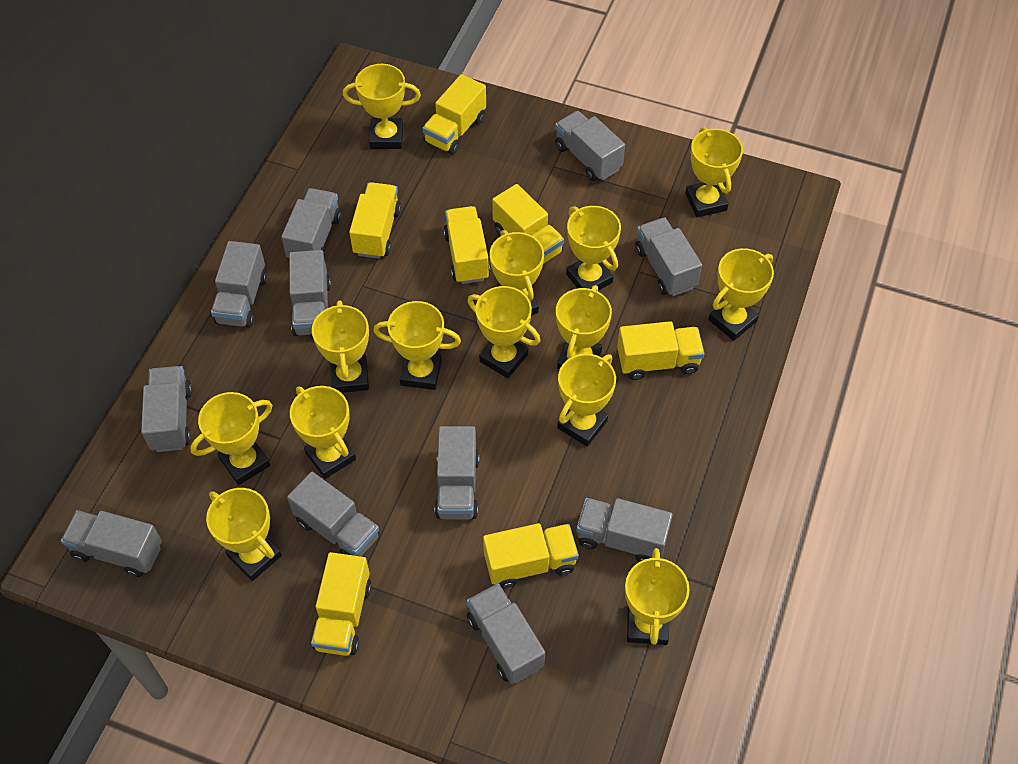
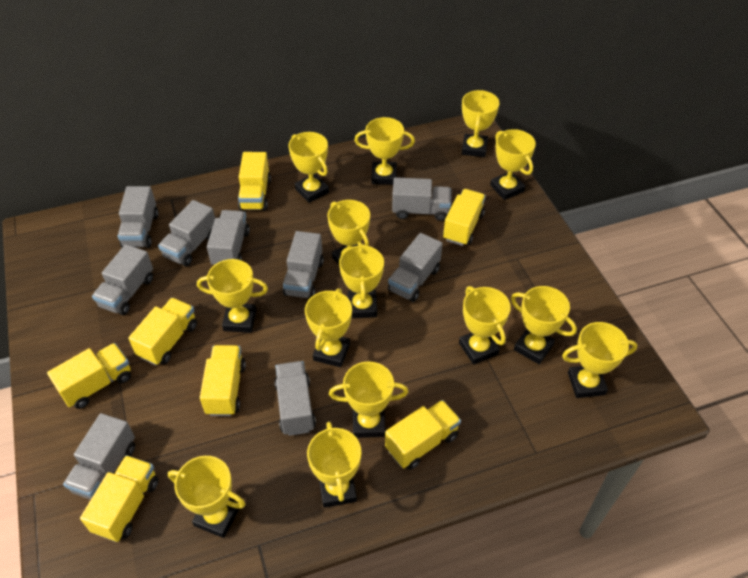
grey truck: [61,510,162,577] [141,366,192,452] [211,241,267,328] [281,188,341,258] [287,472,379,556] [289,250,331,336] [435,426,479,520] [467,583,545,684] [555,111,625,181] [576,498,673,562] [635,217,702,296] = 11 -> [63,413,135,500] [92,244,153,315] [118,186,159,248] [158,200,215,266] [207,210,250,265] [275,361,316,436] [283,231,324,299] [388,233,443,302] [392,177,451,221] = 9

